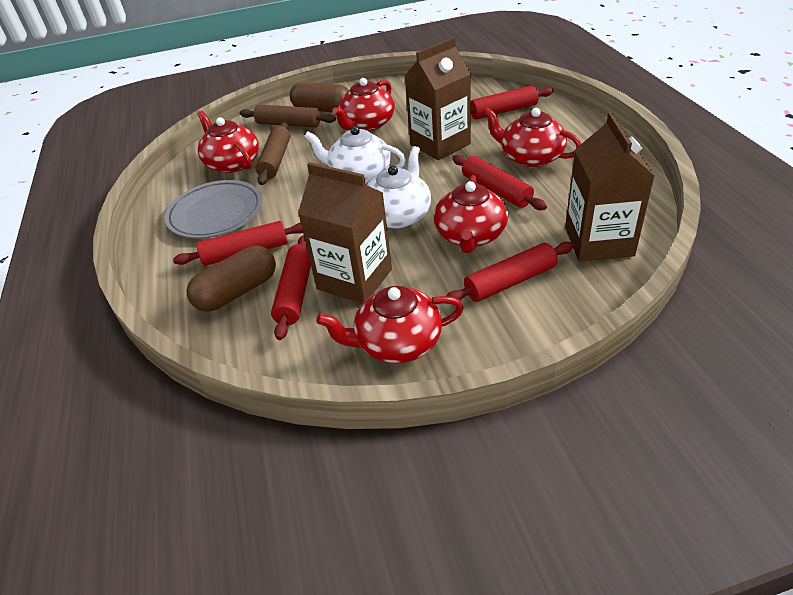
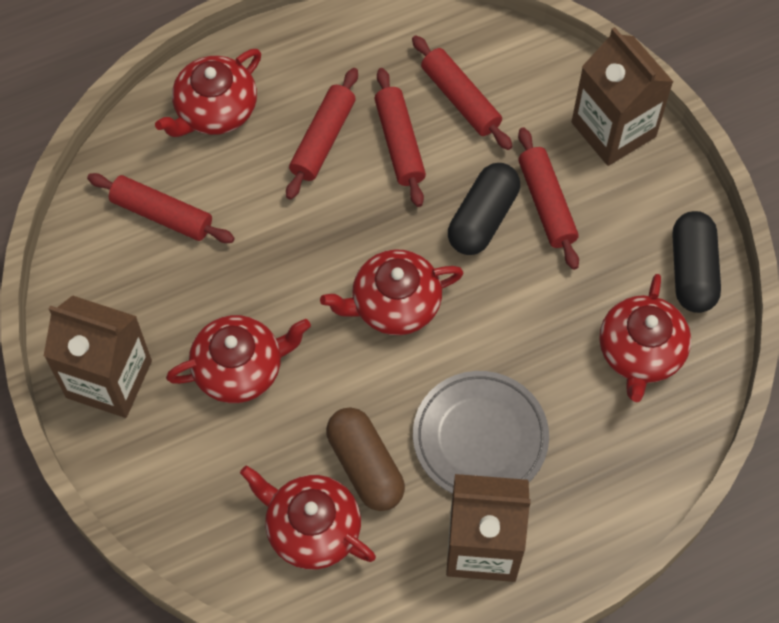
black capsule: none = 0 -> [448,163,520,255] [672,211,721,313] = 2
brown capsule: [186,246,276,312] [290,82,349,112] = 2 -> [326,407,405,511] = 1
brown rolling pin: [240,105,336,128] [256,122,290,185] = 2 -> none = 0
white teapot: [304,126,406,184] [367,146,431,229] = 2 -> none = 0

